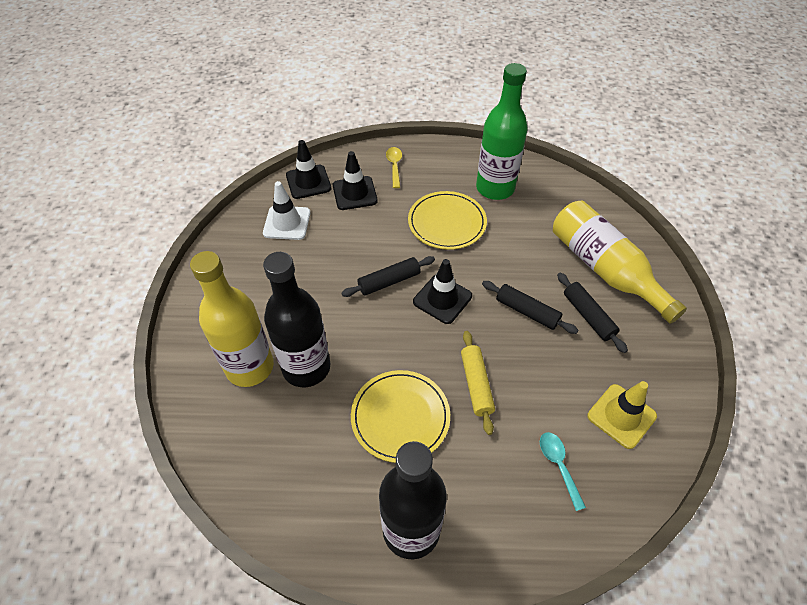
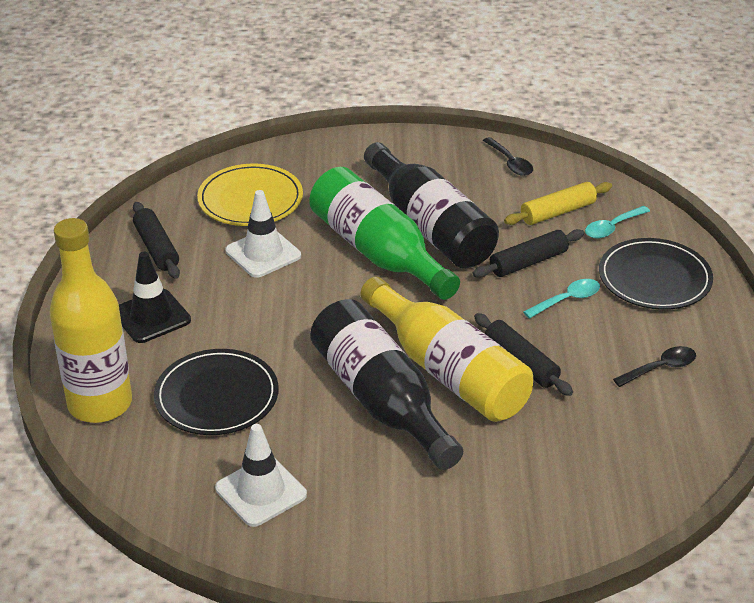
black plate: none = 0 -> [154,349,279,435] [599,238,713,310] = 2
black spoon: none = 0 -> [483,137,533,176] [613,346,696,387] = 2
black traffic cone: [286,140,331,199] [333,151,378,210] [413,259,472,324] = 3 -> [119,252,191,343] = 1
turquoise spoon: [540,432,586,511] = 1 -> [523,279,600,319] [585,206,650,238] = 2
white traffic cone: [263,181,311,240] = 1 -> [215,424,307,527] [225,190,301,278] = 2
yellow plate: [351,370,450,463] [408,191,487,250] = 2 -> [197,164,303,226] = 1
yellow spoon: [386,147,402,188] = 1 -> none = 0
yellow traffic cone: [587,381,657,449] = 1 -> none = 0

